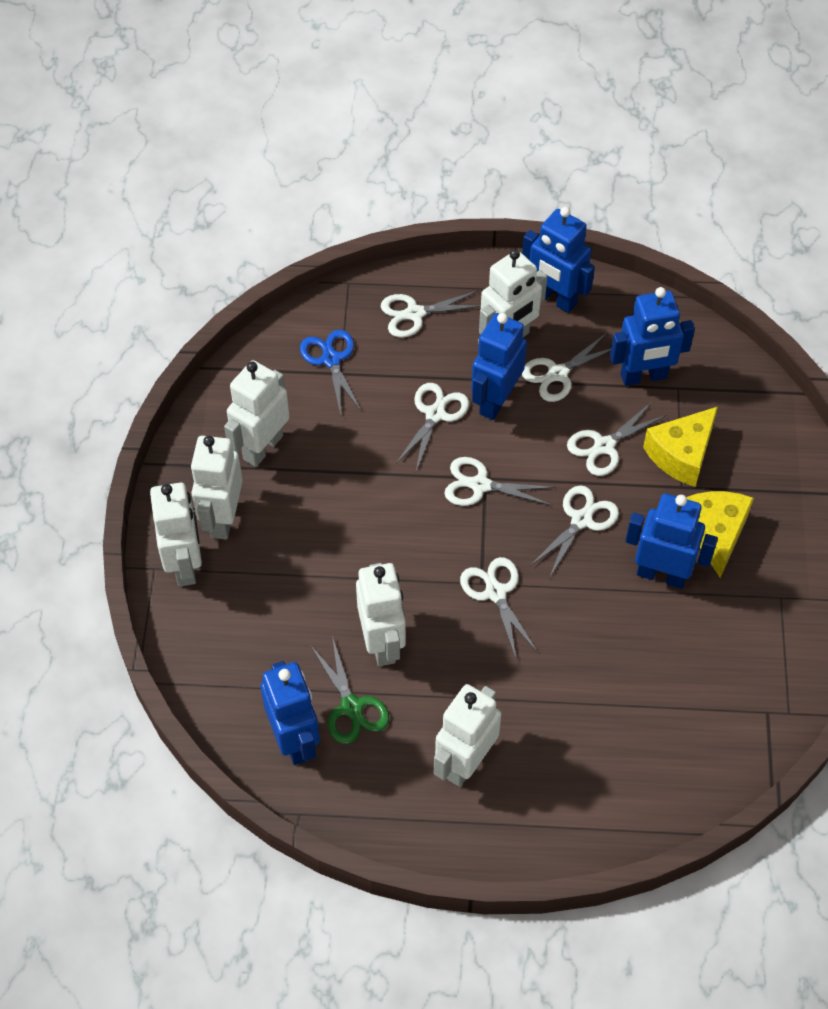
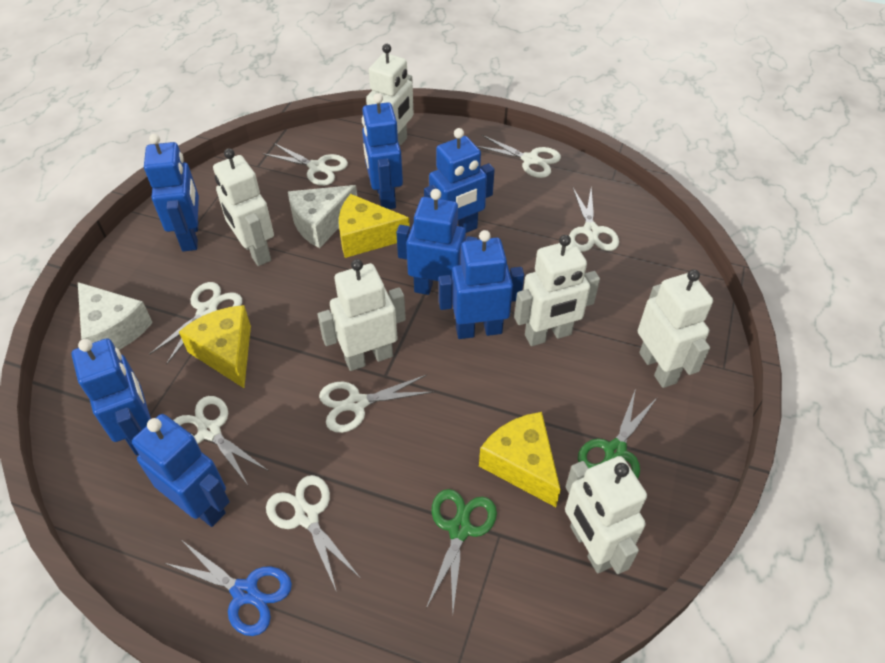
blue robot: [261,661,320,765] [471,313,527,420] [522,207,595,313] [610,287,695,386] [625,493,718,589] = 5 -> [71,338,151,455] [132,414,230,527] [144,134,199,252] [362,93,403,209] [396,189,478,295] [424,128,495,233] [438,230,524,339] = 7
green scissors: [310,636,389,744] = 1 -> [426,489,497,611] [578,388,657,479] = 2
white cheese: none = 0 -> [78,282,153,350] [288,185,357,248] = 2
yellow cheese: [643,407,718,487] [686,491,754,578] = 2 -> [179,305,251,388] [339,194,410,258] [479,412,561,507] = 3

